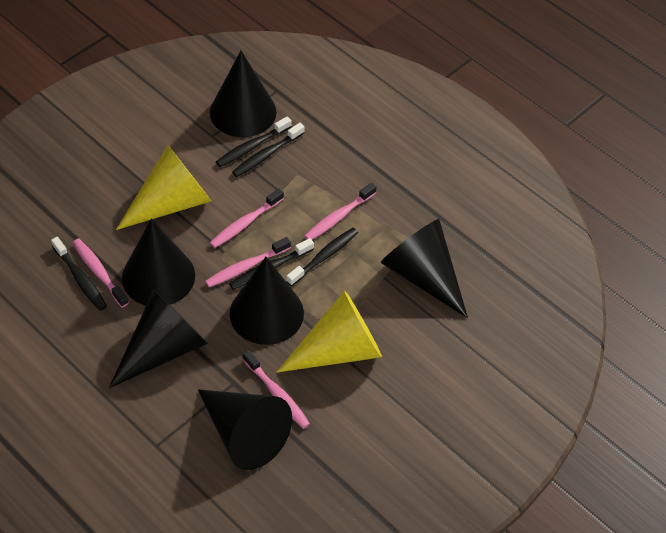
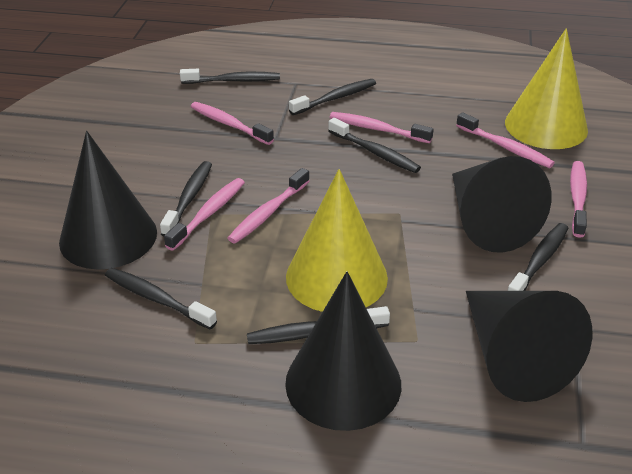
black cone: [109,290,208,388] [122,218,195,305] [198,389,292,470] [210,51,277,137] [230,257,304,345] [381,219,468,318] = 6 -> [59,131,157,269] [285,271,401,431] [452,156,551,252] [466,291,592,402] = 4
black toothbrush: [51,237,107,311] [216,116,292,167] [229,238,314,290] [232,123,305,177] [286,228,358,286] = 5 -> [105,268,217,329] [160,161,212,237] [180,69,280,84] [247,306,390,344] [289,79,376,115] [328,118,421,173] [508,223,568,291] = 7
pink toothbrush: [73,239,128,307] [205,237,291,287] [210,189,284,248] [243,350,310,429] [304,183,376,240] = 5 -> [164,178,245,251] [190,102,274,145] [228,168,309,244] [330,112,434,143] [456,112,555,168] [570,161,587,238] = 6

